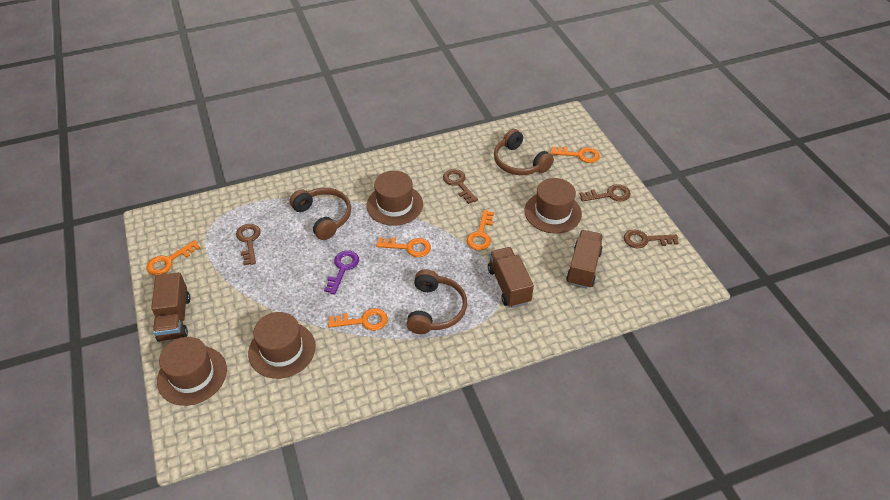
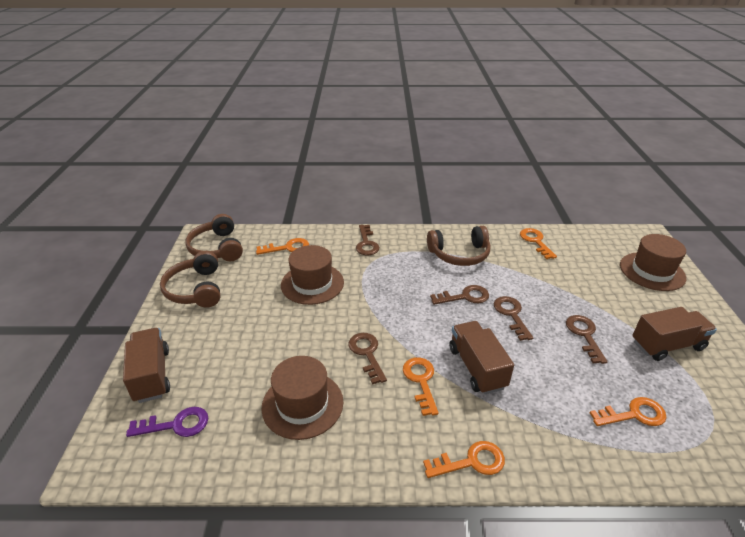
brown hat: [157,337,227,406] [248,312,316,379] [367,171,423,226] [524,178,582,234] = 4 -> [262,356,343,440] [281,245,344,305] [620,234,686,291] = 3
brown key: [236,224,261,265] [443,169,478,204] [580,184,631,202] [624,230,679,248] = 4 -> [349,333,387,384] [356,225,380,255] [430,285,489,305] [494,296,533,341] [566,315,608,364] = 5

